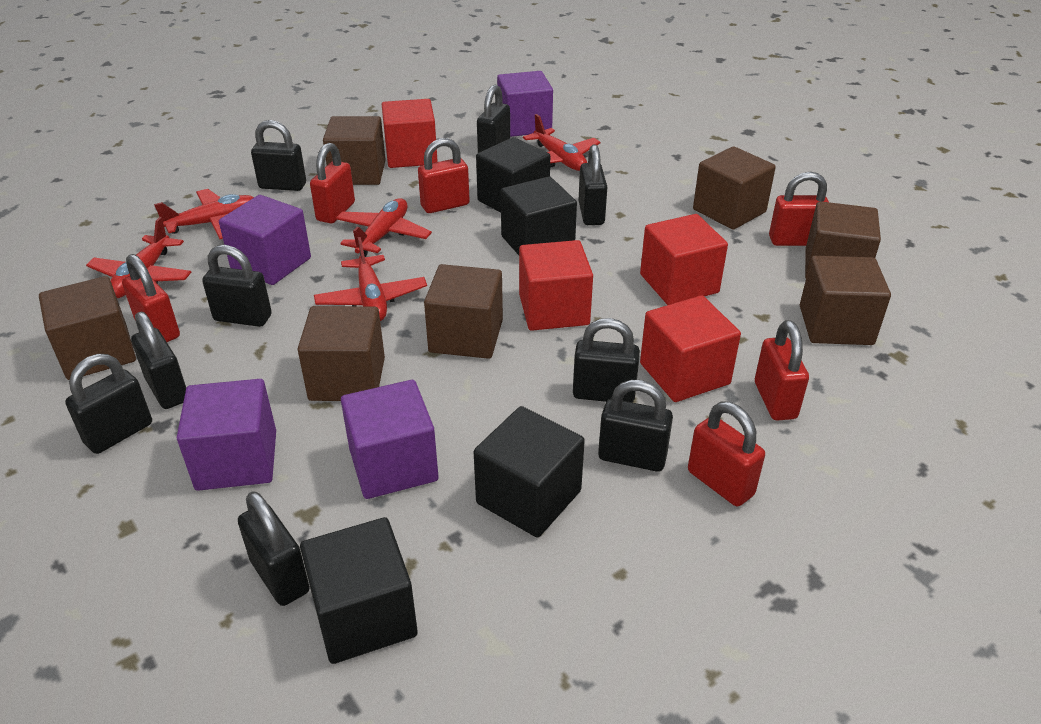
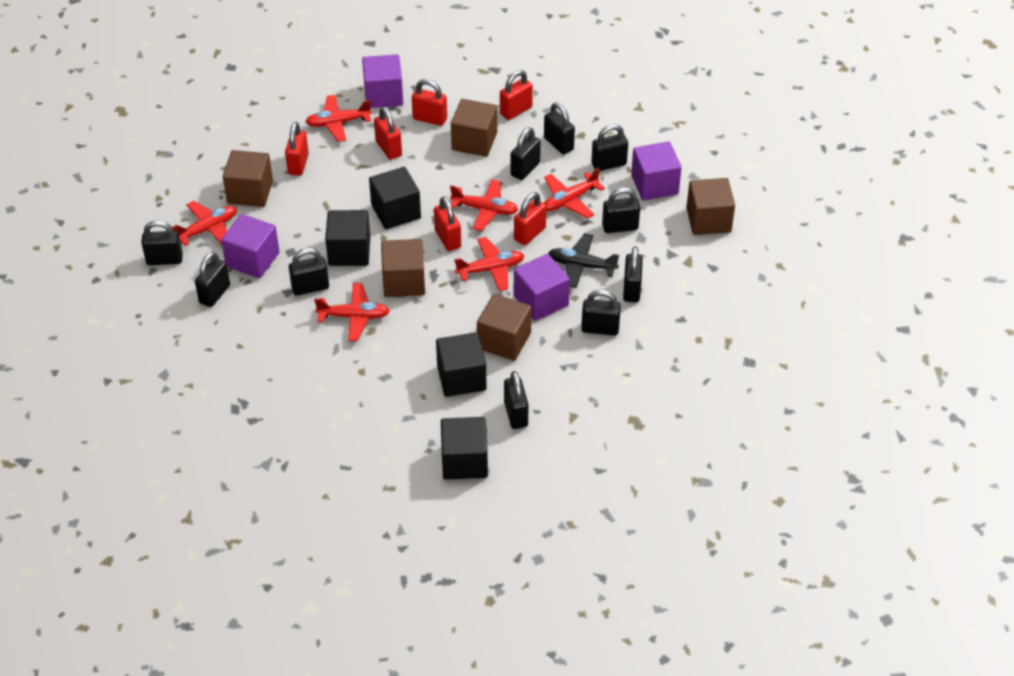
black padlock: [65,354,152,454] [131,312,186,409] [202,245,272,327] [238,491,310,606] [251,120,306,191] [477,85,510,153] [573,318,640,403] [578,144,607,225] [598,380,673,472] = 9 -> [141,220,183,265] [195,252,230,307] [289,248,329,296] [504,371,529,429] [511,127,541,180] [544,102,575,155] [581,289,621,335] [591,124,628,171] [602,187,640,233] [623,246,643,302] = 10
black plane: none = 0 -> [548,233,619,288] = 1
brown cube: [39,276,136,380] [298,306,385,401] [323,116,386,185] [424,264,503,359] [693,146,776,230] [800,256,891,345] [805,201,881,279] = 7 -> [223,150,273,207] [381,239,425,297] [451,99,497,157] [477,294,532,361] [686,178,735,235] = 5
red cube: [382,99,438,168] [519,240,593,331] [640,214,728,305] [640,295,741,402] = 4 -> none = 0
red plane: [86,217,192,298] [154,189,254,239] [314,237,427,321] [336,198,432,257] [523,114,601,171] = 5 -> [172,201,237,246] [305,95,372,142] [314,283,390,341] [450,179,518,231] [454,237,525,291] [544,168,605,219] = 6

